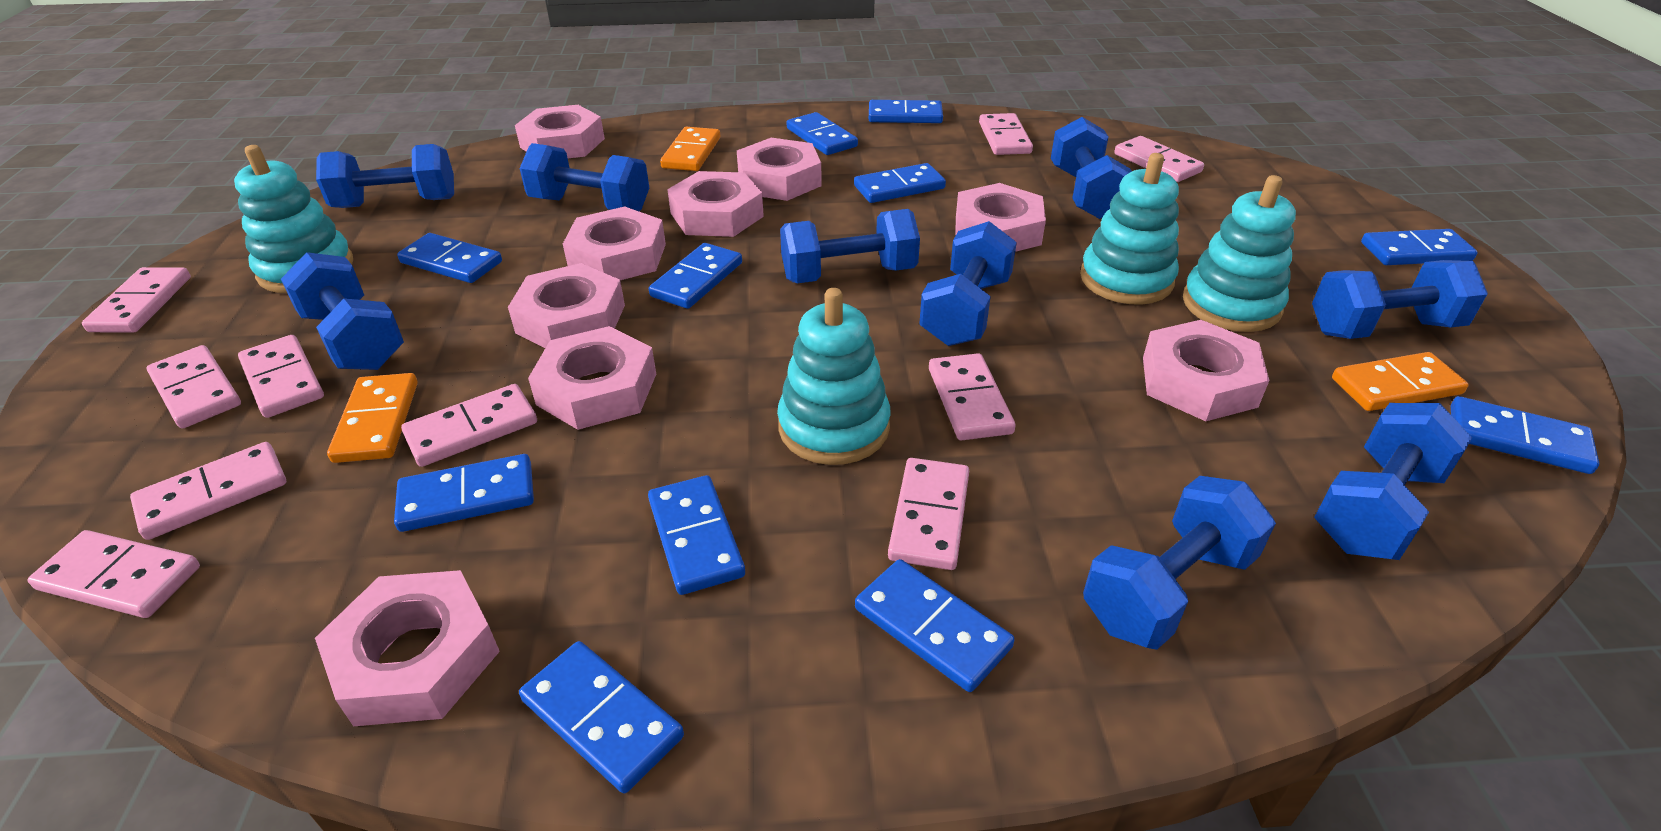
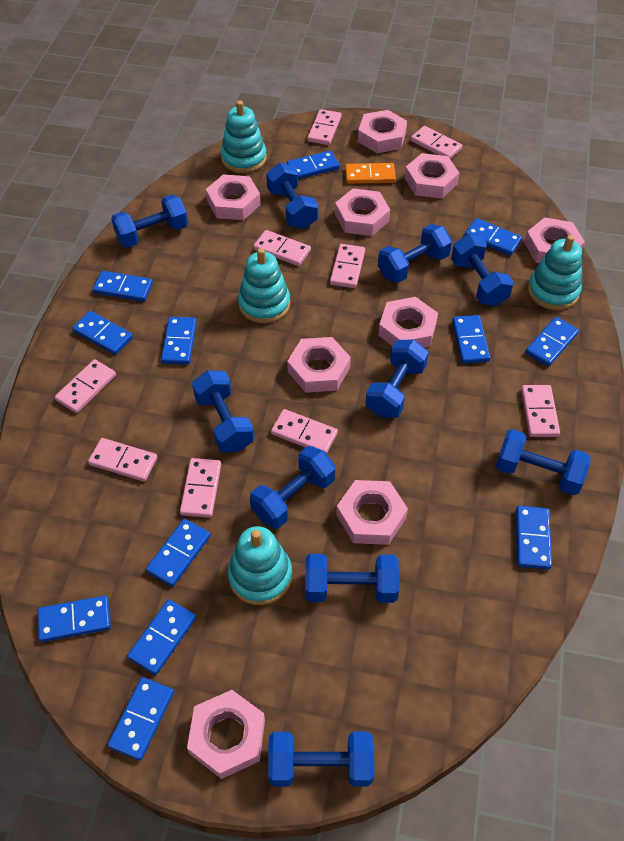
blue domino: [394,454,534,532] [397,233,502,283] [519,641,684,793] [648,475,745,595] [649,243,742,309] [787,112,858,155] [854,163,946,203] [855,559,1015,692] [869,100,943,123] [1361,229,1478,265] [1451,396,1600,474] = 11 -> [38,596,111,642] [72,311,133,355] [93,271,153,302] [108,677,174,761] [127,599,196,675] [146,519,211,587] [161,317,197,365] [287,151,340,179] [452,315,490,363] [465,218,522,256] [516,506,552,570] [525,317,579,366] = 12
blue dumbbell: [281,252,404,370] [316,144,454,208] [519,143,649,211] [780,209,920,283] [919,221,1017,346] [1051,117,1132,219] [1083,476,1276,650] [1312,260,1488,339] [1314,403,1472,560] = 9 -> [111,195,188,248] [192,370,254,452] [250,446,336,529] [266,163,318,229] [268,732,374,787] [305,554,399,603] [366,339,429,418] [378,224,452,283] [451,234,514,306] [496,429,591,495] = 10
orange domino: [327,373,418,463] [660,127,720,171] [1332,352,1469,411] = 3 -> [345,163,396,184] = 1
pink domino: [27,530,200,618] [82,267,191,333] [130,442,286,540] [147,345,241,428] [238,335,324,418] [401,384,537,467] [888,458,969,570] [929,353,1016,440] [979,113,1033,155] [1114,136,1204,182] = 10 -> [55,359,116,413] [88,438,157,482] [180,458,221,518] [254,230,311,266] [271,409,338,454] [307,109,341,145] [330,244,365,288] [411,126,462,159] [521,385,560,437] = 9

